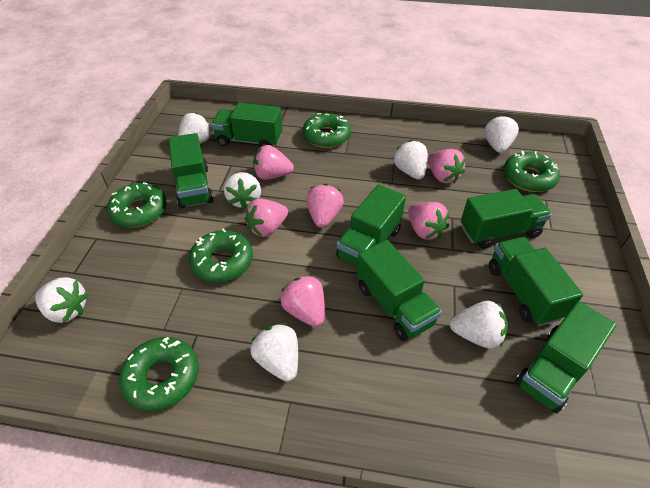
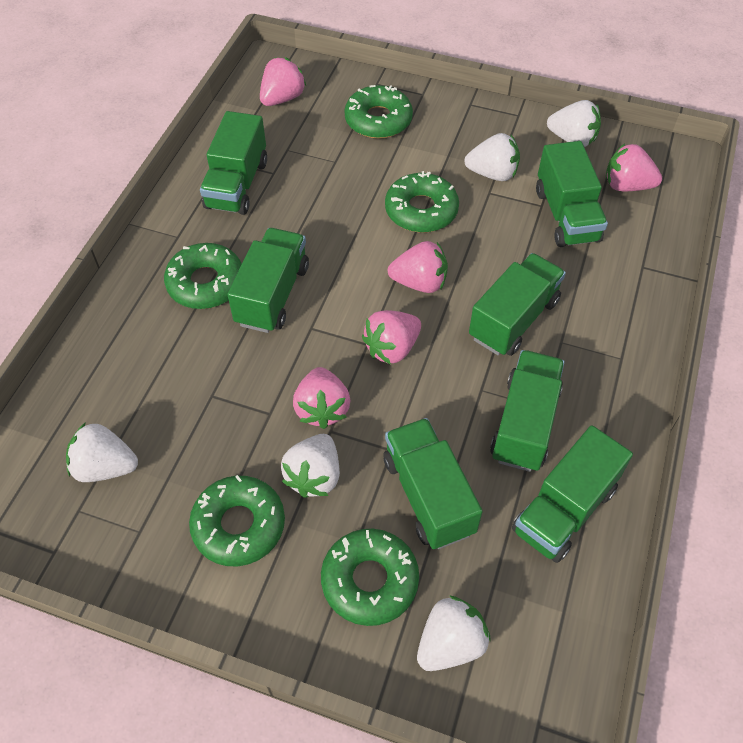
pink strawberry: [245,198,288,237] [253,145,294,180] [280,275,325,327] [306,184,344,228] [408,202,450,240] [428,149,466,183] = 6 -> [260,57,306,106] [293,367,350,429] [362,310,421,365] [388,241,448,293] [606,144,662,191] = 5
white strawberry: [35,277,89,323] [178,112,213,144] [224,172,261,210] [250,323,298,381] [393,140,428,179] [449,301,508,349] [484,115,519,153] = 7 -> [66,422,138,482] [281,434,340,498] [417,595,491,671] [464,133,520,181] [547,100,601,147] = 5

